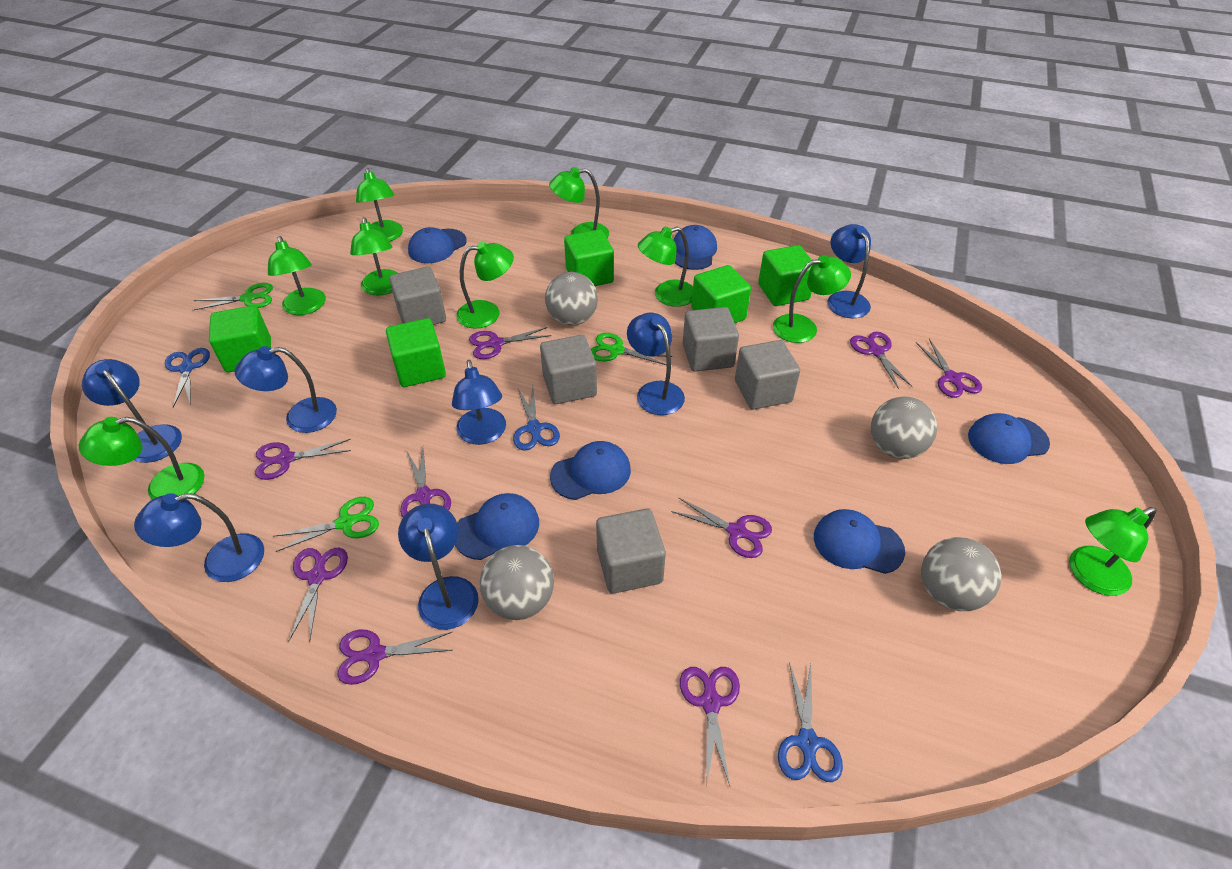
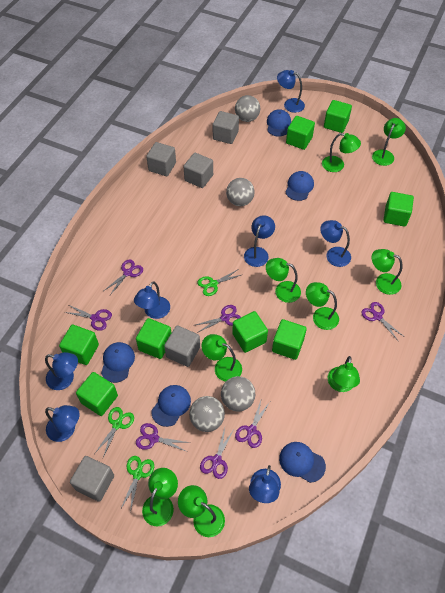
blue cap: [408,227,467,263] [455,493,539,560] [550,441,631,500] [674,225,717,270] [814,509,905,574] [968,413,1050,464] = 6 -> [101,342,135,383] [151,385,191,427] [267,109,291,136] [279,442,326,483] [285,171,314,201] = 5
blue scissors: [165,348,210,408] [513,387,560,451] [778,662,843,782] = 3 -> none = 0
green cube: [209,305,271,372] [386,318,446,387] [564,229,614,286] [691,265,751,323] [758,245,812,306] = 5 -> [59,324,99,365] [76,372,118,416] [136,318,171,359] [232,311,268,353] [272,319,307,360] [286,116,315,150] [324,100,352,133] [383,192,414,227] = 8
purple scissors: [255,439,351,480] [288,548,348,643] [337,630,453,685] [400,448,451,517] [469,327,551,359] [671,498,772,558] [680,667,740,786] [850,332,913,389] [915,339,982,398] = 9 -> [65,305,112,331] [105,259,143,295] [136,423,190,451] [196,305,241,333] [200,428,233,479] [235,401,270,448] [361,302,403,339] = 7

